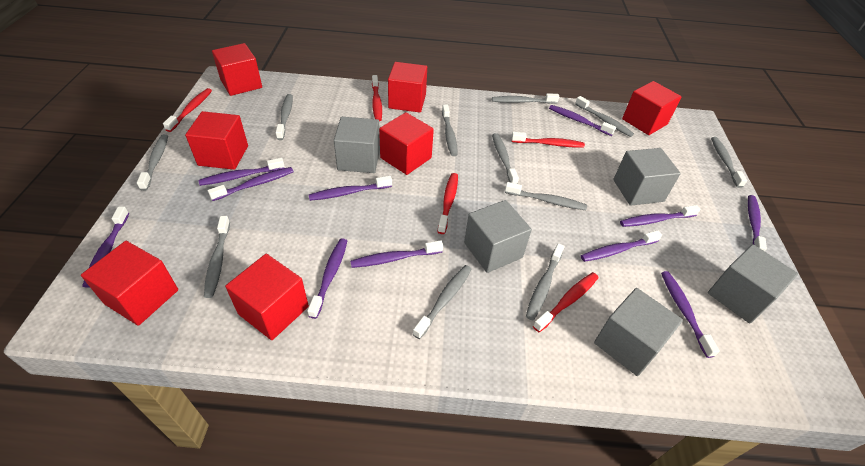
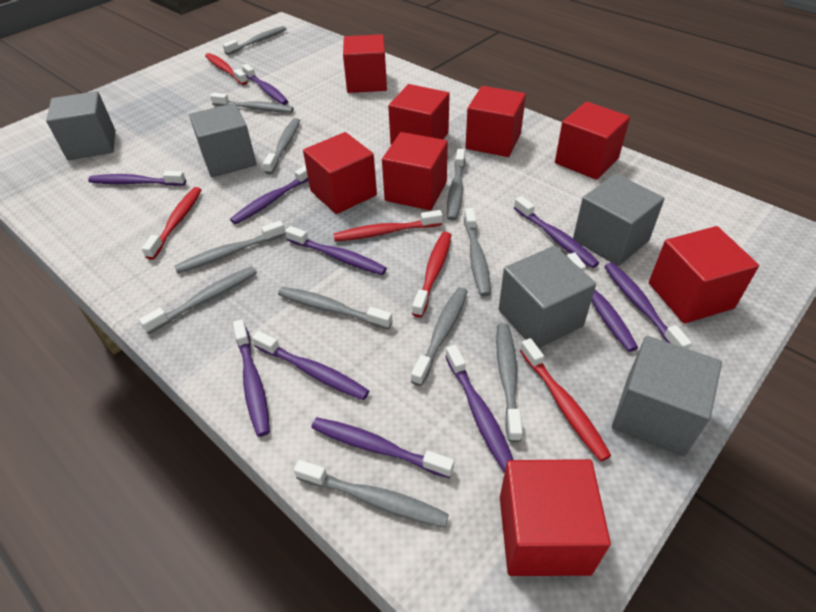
red cube: [81,241,178,326] [185,111,248,170] [212,43,262,96] [225,254,309,340] [379,112,434,175] [388,62,427,112] [622,81,682,135] = 7 -> [303,132,377,214] [343,34,387,93] [382,132,448,210] [388,84,450,145] [465,86,526,157] [500,459,611,576] [555,102,630,180] [649,226,759,324] = 8

